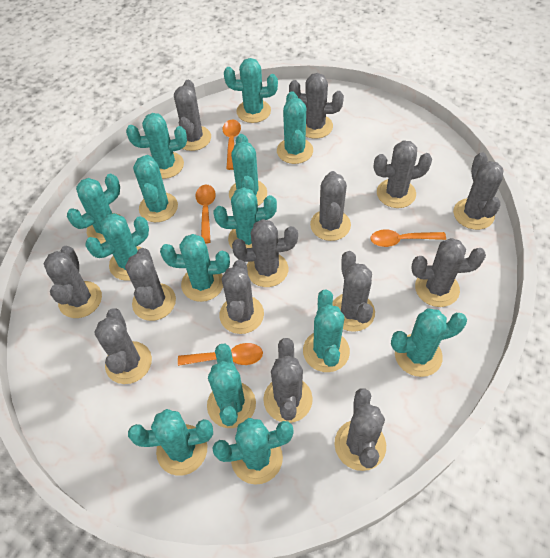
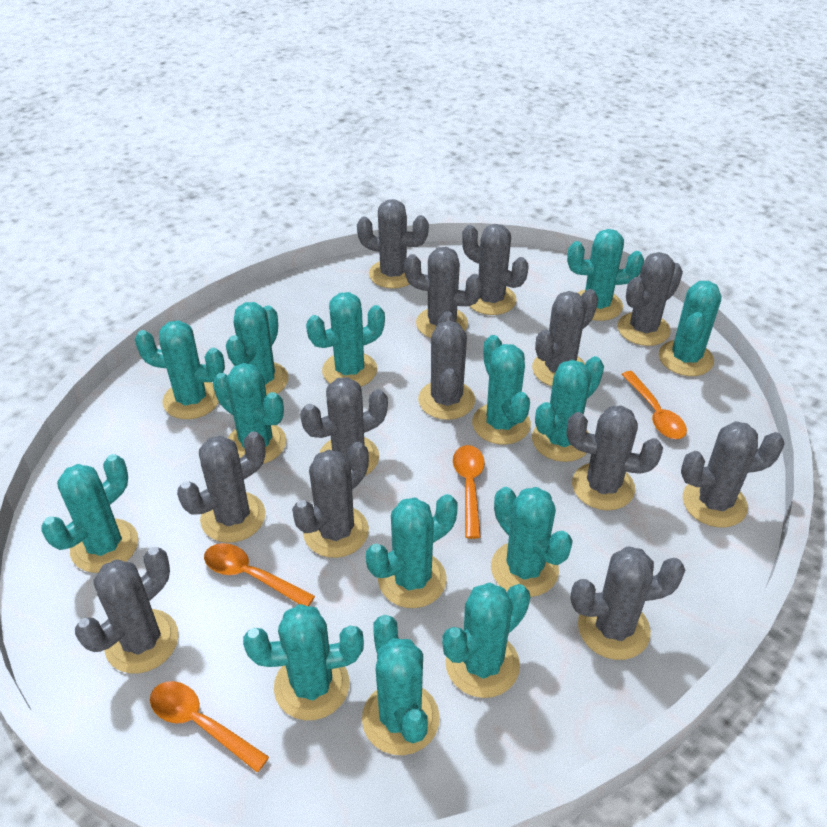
grey cactus: [43,246,102,318] [94,308,152,384] [125,248,176,321] [174,80,211,151] [219,260,264,334] [232,219,298,287] [263,338,313,423] [289,73,344,139] [310,171,351,241] [333,251,375,332] [334,388,386,471] [374,140,432,208] [411,238,486,307] [453,152,503,230] = 14 -> [75,547,179,674] [177,431,266,543] [292,442,369,558] [300,377,388,476] [357,199,429,289] [404,247,483,338] [418,311,475,420] [462,224,529,315] [532,289,598,386] [566,405,663,510] [570,547,685,660] [617,252,683,346] [681,421,785,527] = 13

